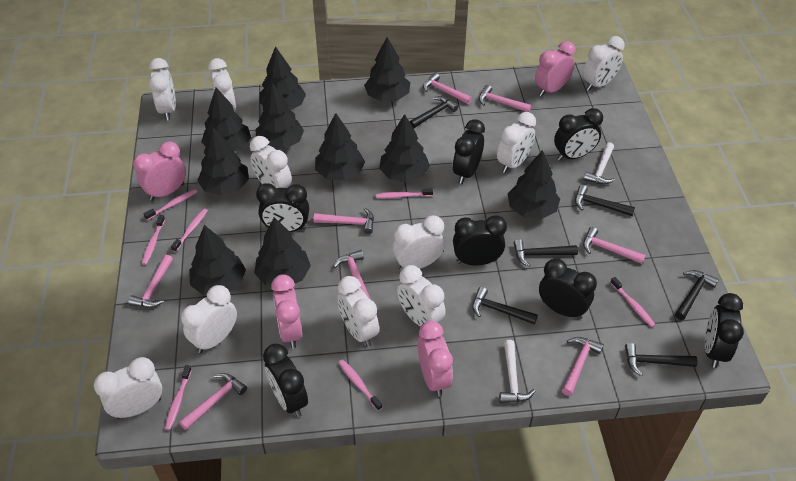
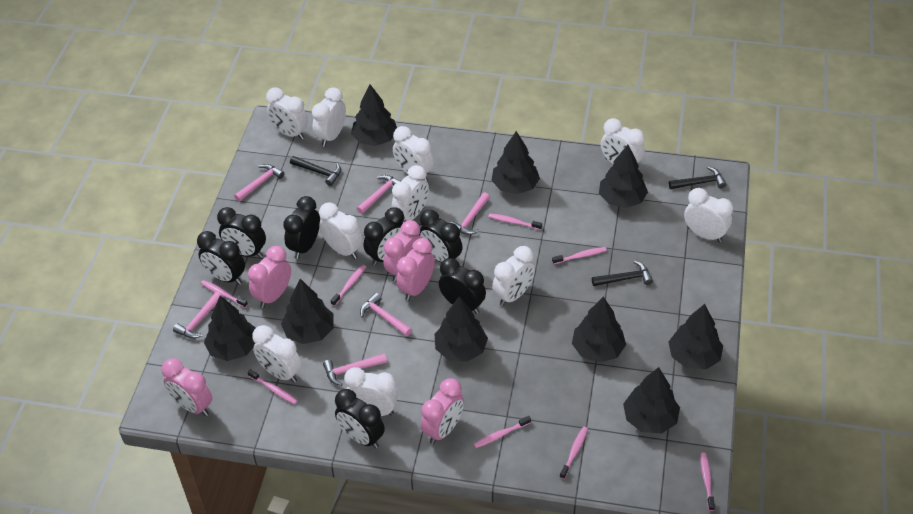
black hammer: [409,96,459,128] [472,287,538,325] [513,239,578,267] [575,185,635,216] [625,343,698,376] [675,270,719,320] = 6 -> [290,156,341,186] [592,261,653,286] [669,166,726,189] = 3
black tree: [189,225,246,295] [197,127,249,196] [201,87,251,152] [254,217,311,286] [256,83,304,149] [259,46,306,110] [315,113,365,181] [364,37,410,101] [379,114,430,182] [508,150,560,219] = 10 -> [204,296,256,361] [281,279,334,344] [351,85,397,146] [435,296,488,362] [491,131,540,194] [572,296,626,363] [599,145,648,208] [623,367,680,433] [668,304,723,370] = 9
pink clock: [133,141,186,201] [271,274,303,349] [418,321,453,397] [535,41,576,97] = 4 -> [162,358,212,416] [248,246,291,308] [384,220,421,282] [396,238,435,301] [421,378,464,444] = 5
pink hammer: [128,255,173,308] [179,373,247,430] [314,208,374,234] [333,250,371,300] [423,73,472,104] [479,85,531,112] [562,337,604,396] [583,227,646,264] = 8 -> [173,291,223,339] [234,164,285,202] [323,354,387,386] [357,175,401,214] [360,293,412,336] [451,193,490,235] = 6
pink toothbrush: [142,215,165,265] [144,189,197,220] [165,365,192,430] [171,209,208,252] [338,359,382,411] [376,188,433,198] [610,277,655,328] = 7 -> [201,280,248,308] [248,369,298,404] [331,265,366,306] [473,416,531,448] [488,213,542,230] [552,247,607,264] [560,427,588,479] [700,452,715,511] = 8
white hammer: [499,340,535,403] [583,142,615,184] = 2 -> none = 0

